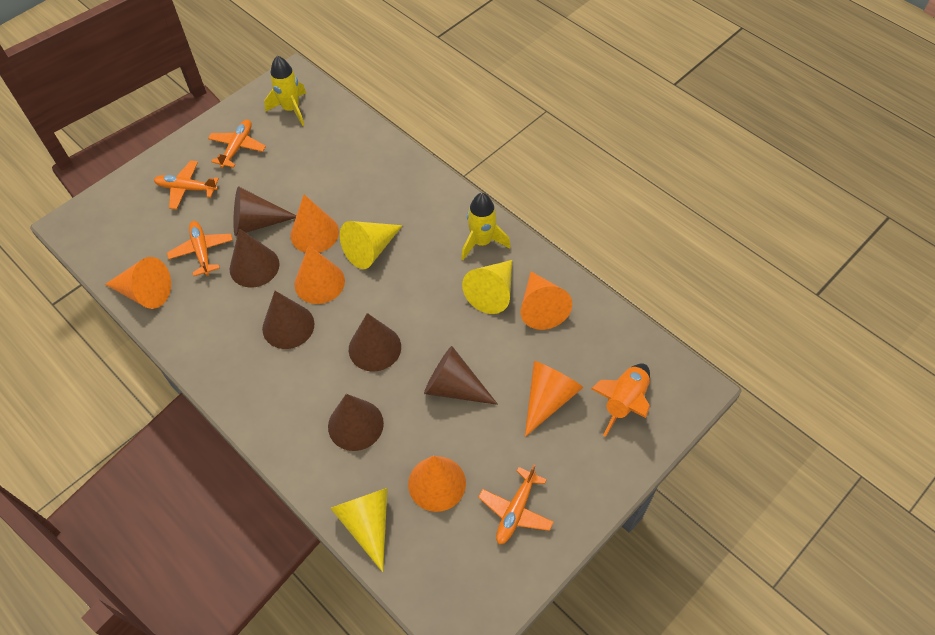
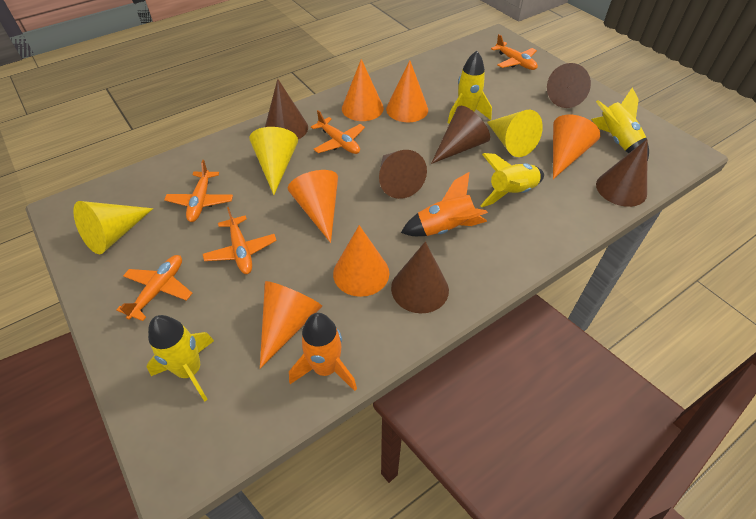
orange plane: [154,161,219,210] [167,221,233,276] [208,120,266,168] [478,464,553,545] = 4 -> [116,255,192,321] [164,160,233,222] [203,207,277,274] [311,110,365,154] [491,34,538,70] = 5
orange rocket: [591,364,650,437] = 1 -> [289,313,357,391] [401,172,488,236] = 2
yellow rocket: [264,56,306,126] [461,193,511,260] = 2 -> [147,315,214,402] [448,51,492,124] [480,153,544,207] [591,87,649,161] = 4

